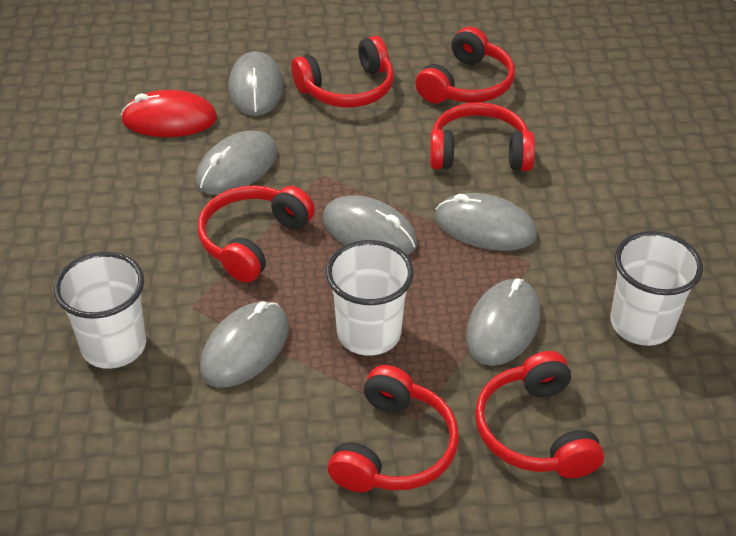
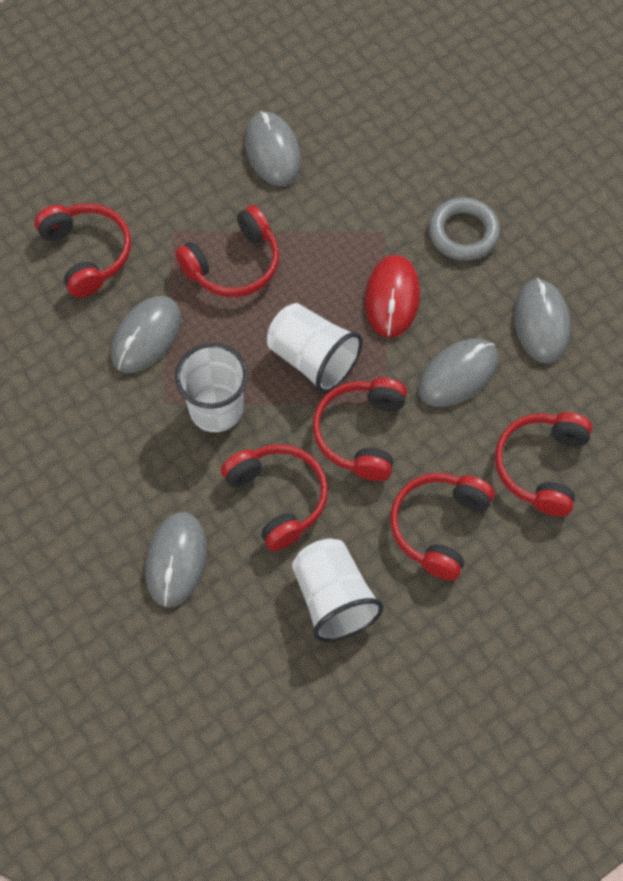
grey mouse: [196,131,278,195] [200,301,289,388] [228,51,283,116] [322,195,417,255] [435,193,537,251] [466,278,541,366] = 6 -> [111,296,181,373] [145,512,207,607] [245,111,301,186] [418,339,498,407] [514,278,570,364] = 5
grey ring: none = 0 -> [428,197,500,261] = 1

